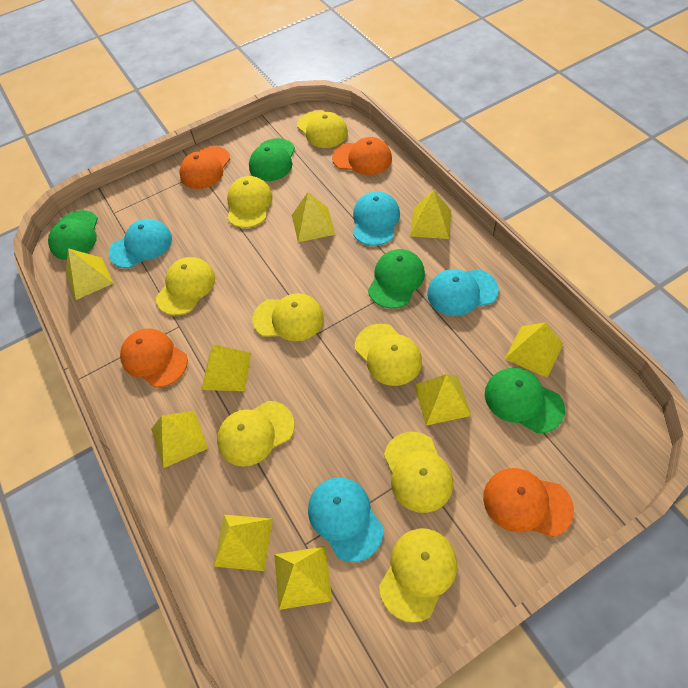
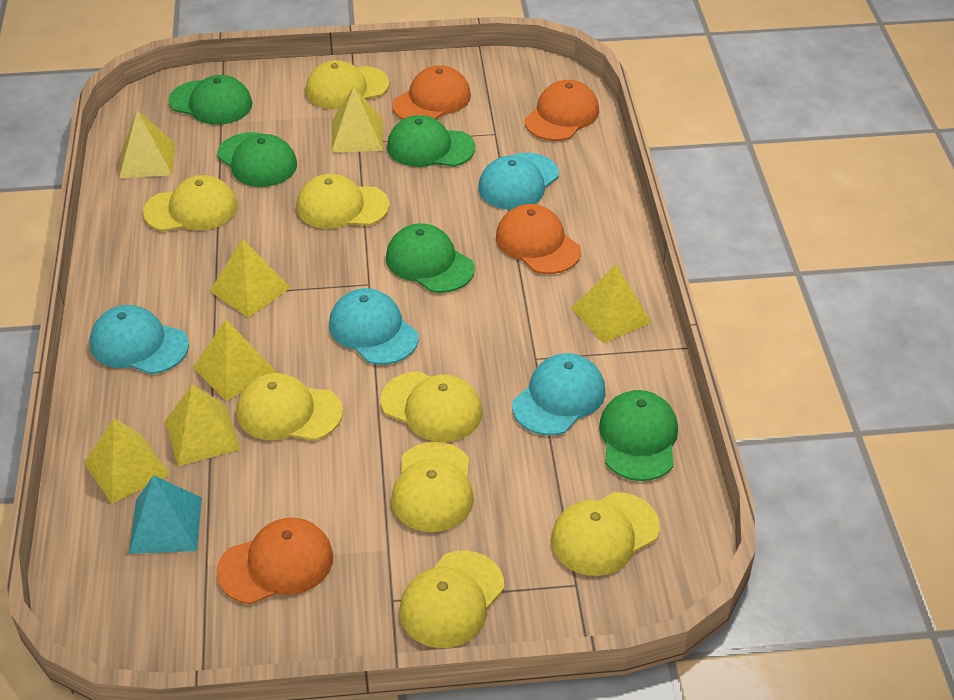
green cap: [48,210,98,260] [249,138,295,181] [368,249,425,309] [485,368,565,433] = 4 -> [168,75,252,125] [217,132,297,187] [386,223,475,293] [387,115,475,167] [599,390,678,481] = 5
turquoise pyramid: none = 0 -> [129,475,202,554] = 1
yellow pyramid: [66,248,113,300] [151,410,208,468] [202,345,251,391] [214,515,273,571] [274,546,332,610] [292,192,335,242] [410,190,451,239] [414,374,471,426] [505,322,563,378] = 9 -> [84,418,171,504] [119,110,175,178] [165,385,240,466] [193,319,277,401] [210,239,291,318] [331,86,383,153] [572,265,652,344] = 7

